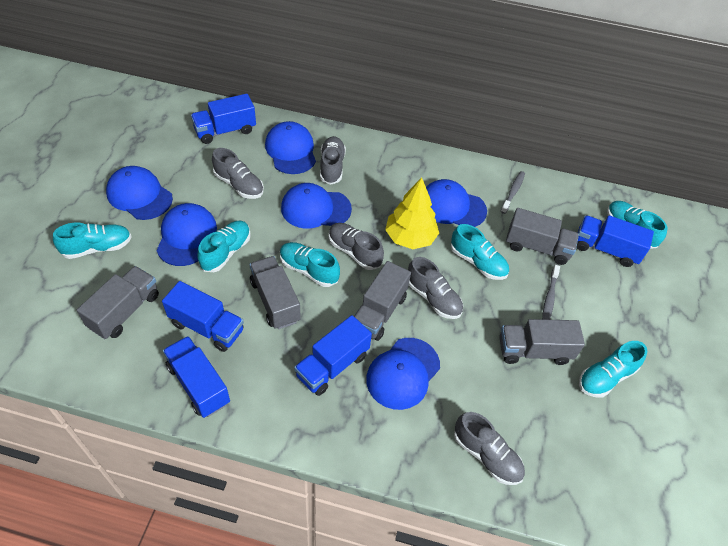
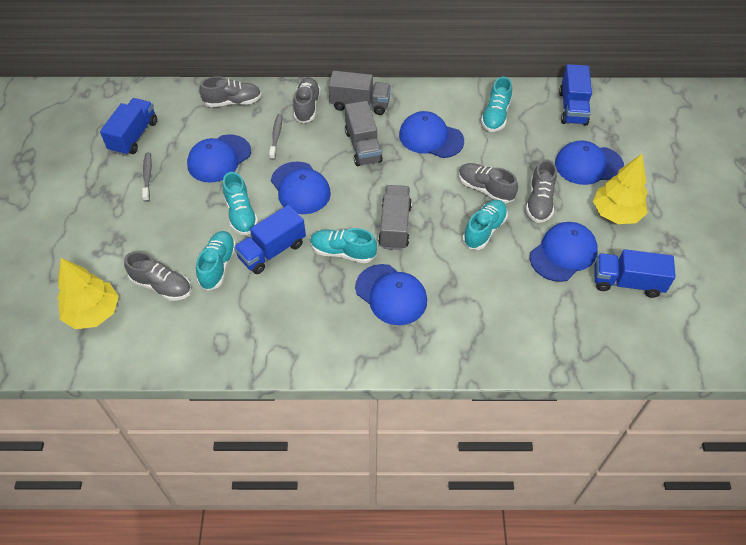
blue truck: [162,281,244,352] [163,336,230,418] [191,94,256,144] [294,315,372,396] [577,215,654,267] = 5 -> [100,98,157,156] [234,205,306,274] [559,64,592,125] [594,249,676,298] = 4
grey truck: [77,266,159,339] [249,256,301,329] [354,261,411,341] [499,319,585,365] [506,208,579,265] = 5 -> [328,71,391,115] [345,101,383,166] [378,185,412,250] = 3
turquoise shoe: [53,223,132,259] [197,221,251,272] [280,242,340,287] [451,224,509,280] [579,341,647,398] [607,201,667,249] = 6 -> [196,231,236,291] [222,172,258,235] [310,228,377,263] [463,200,508,250] [481,77,512,132] = 5
yellow tree: [385,178,439,249] = 1 -> [57,258,119,329] [593,154,648,224] = 2

